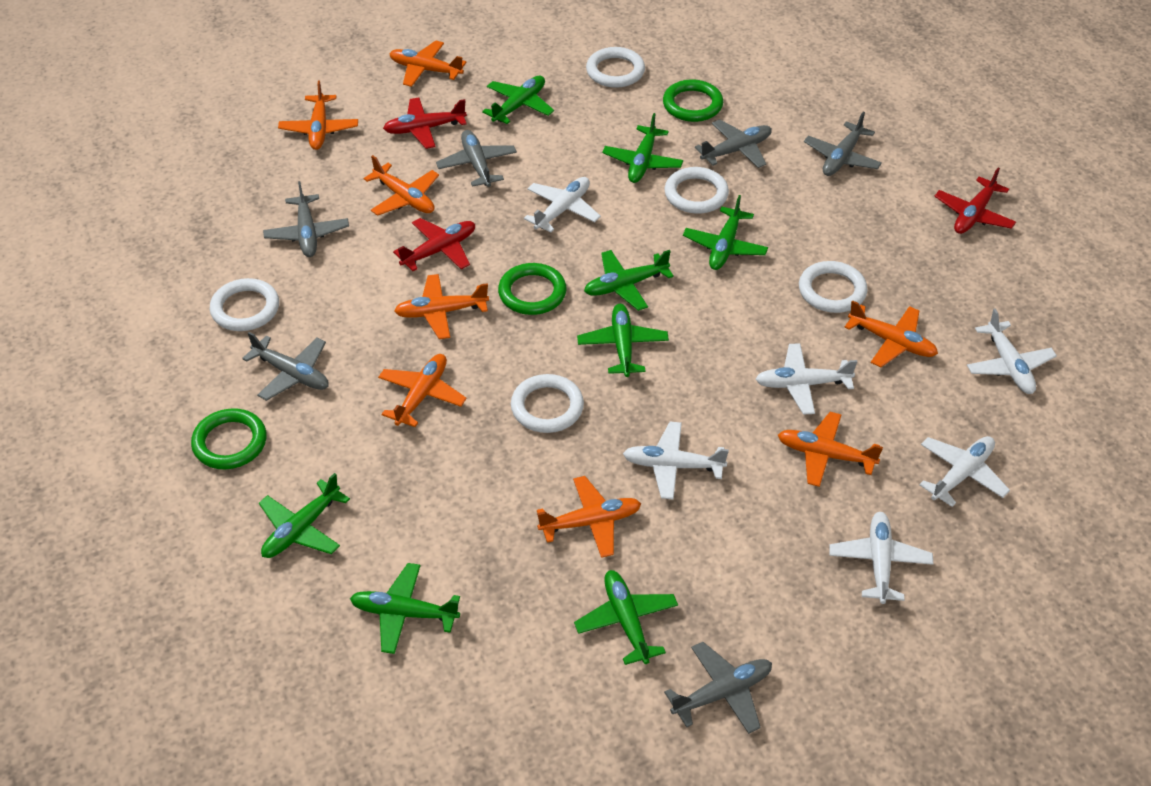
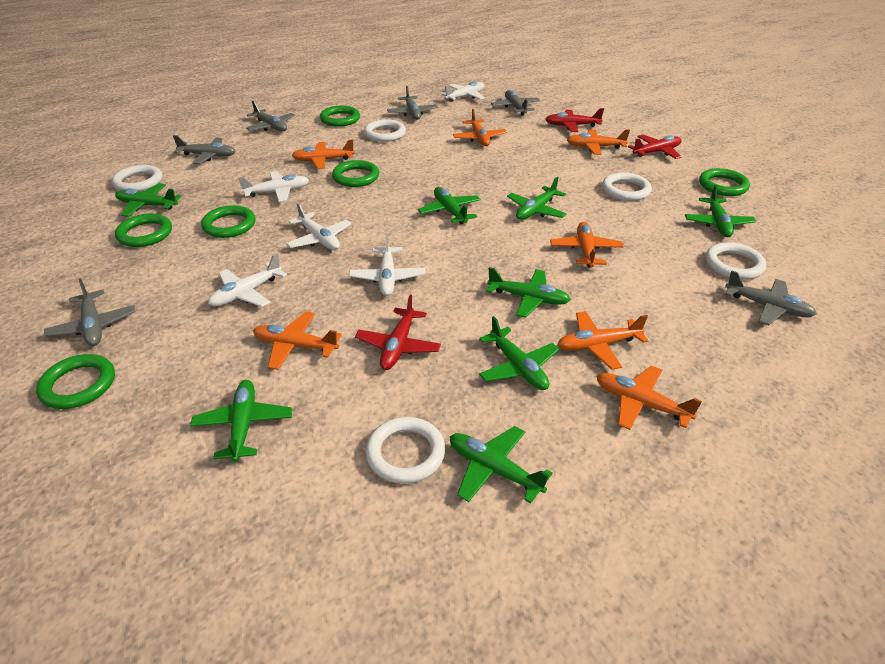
green ring: [191,408,267,469] [498,263,567,315] [663,79,723,122] = 3 -> [36,354,115,409] [115,214,172,247] [201,205,256,238] [320,106,360,127] [332,160,379,187] [699,168,750,196] = 6
orange plane: [278,80,358,150] [364,155,439,216] [378,354,467,427] [389,41,467,87] [394,274,489,339] [537,476,641,558] [778,412,883,487] [844,300,938,367] = 8 -> [253,312,342,370] [292,140,355,169] [453,109,507,146] [550,222,624,268] [557,311,648,370] [567,129,630,155] [596,366,702,430] = 7
white plane: [524,177,601,232] [623,421,729,500] [755,343,857,415] [830,512,933,604] [919,436,1010,507] [967,309,1057,394] = 6 -> [208,253,287,307] [238,171,309,202] [286,203,351,250] [349,233,425,296] [441,81,485,102] = 5

